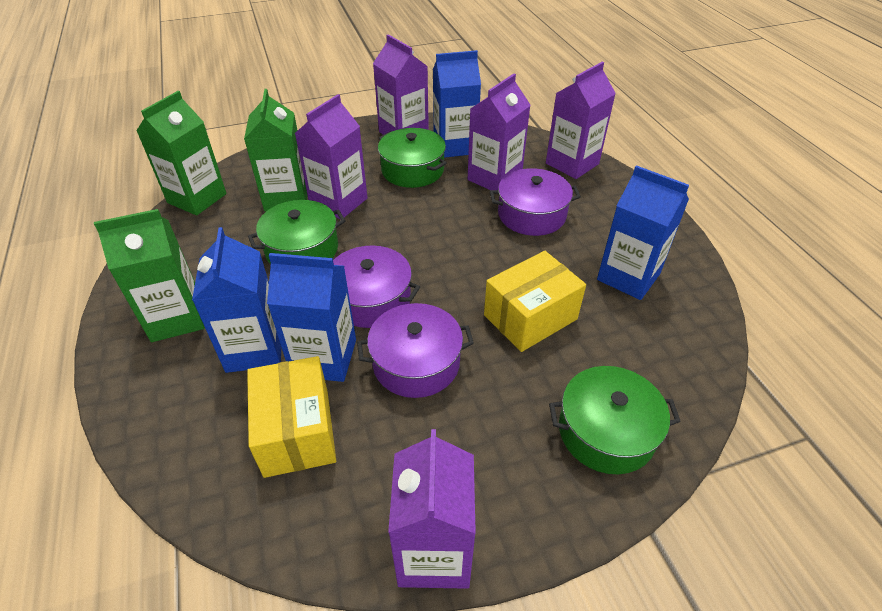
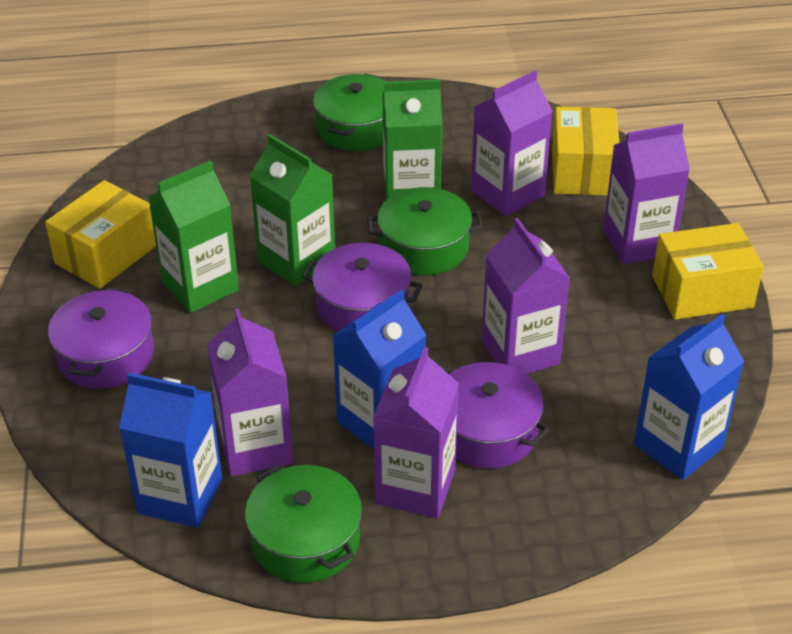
blue carton: [192,227,281,373] [267,253,356,382] [433,50,481,158] [597,165,689,300] = 4 -> [119,373,222,528] [332,289,426,450] [634,314,744,480] = 3
yellow box: [247,356,336,478] [484,251,586,352] = 2 -> [45,180,156,289] [552,106,620,196] [652,223,764,320] = 3

